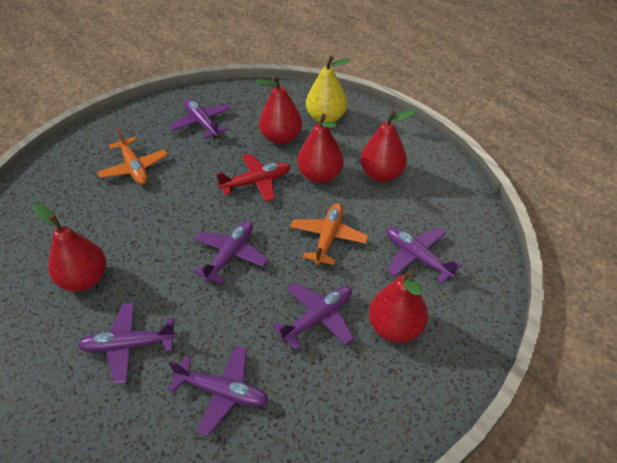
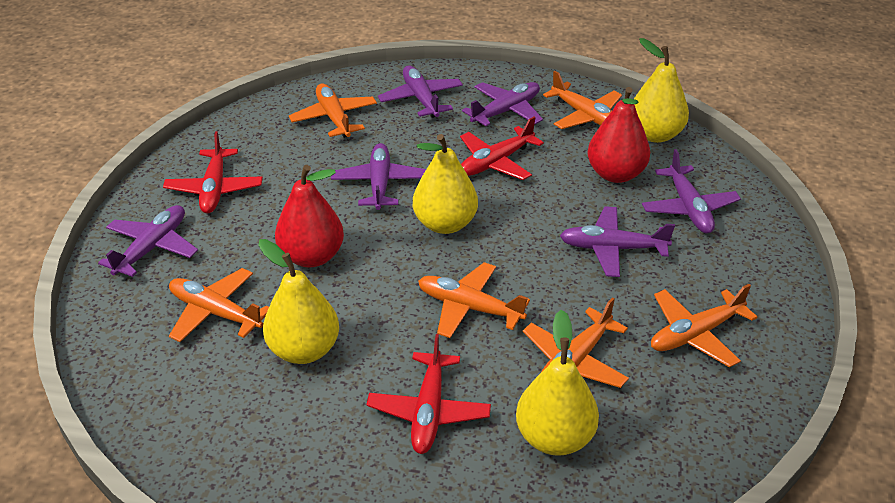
orange plane: [97,128,168,185] [290,203,369,265] = 2 -> [169,268,269,342] [289,84,377,138] [418,262,530,338] [523,297,629,388] [543,71,622,129] [651,284,757,368] = 6
red pear: [33,204,107,292] [255,75,302,145] [297,114,344,183] [360,109,416,182] [369,270,428,343] = 5 -> [275,165,344,267] [587,87,650,183] = 2
red plane: [216,154,291,202] = 1 -> [163,131,263,214] [366,334,491,454] [460,117,544,180] = 3
yellow pear: [306,56,351,123] = 1 -> [258,239,339,364] [413,134,478,234] [516,310,599,456] [634,38,689,143] = 4

